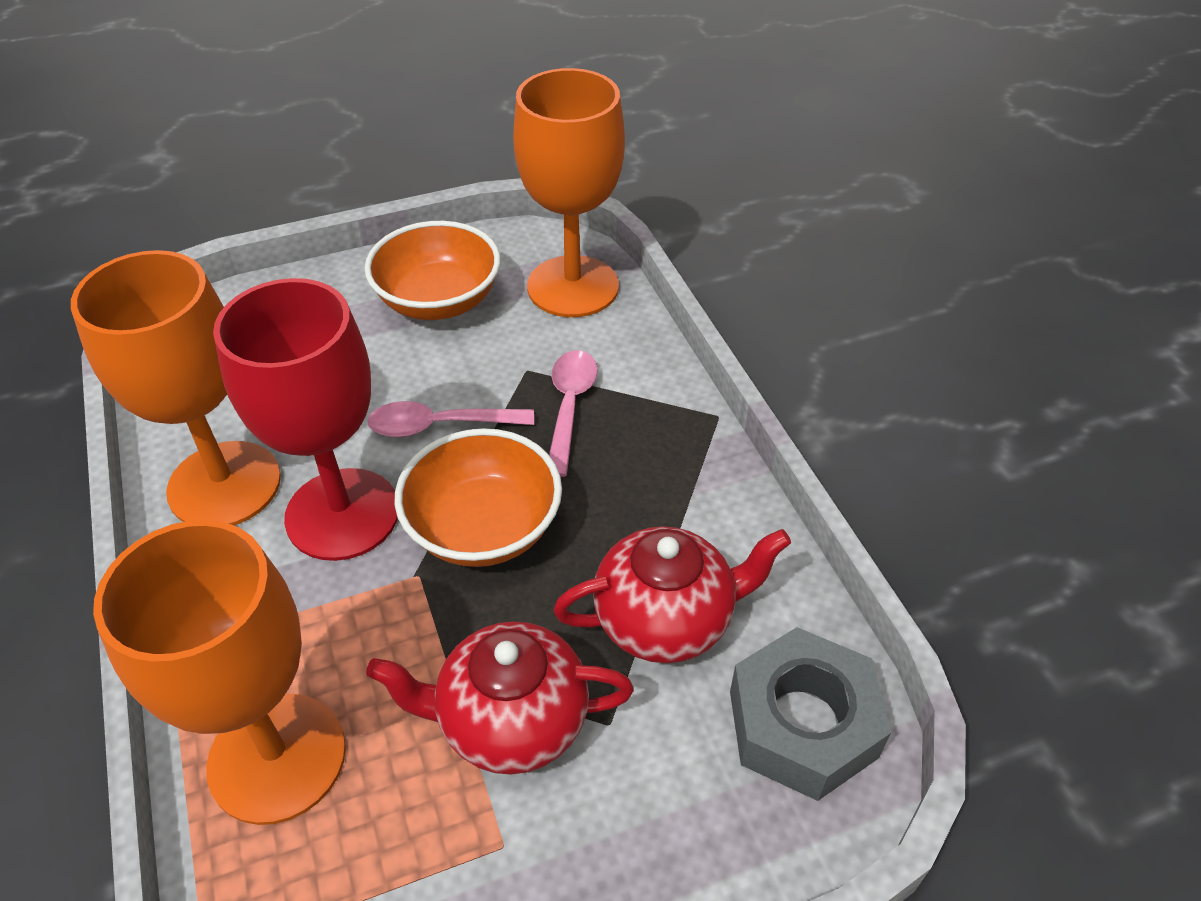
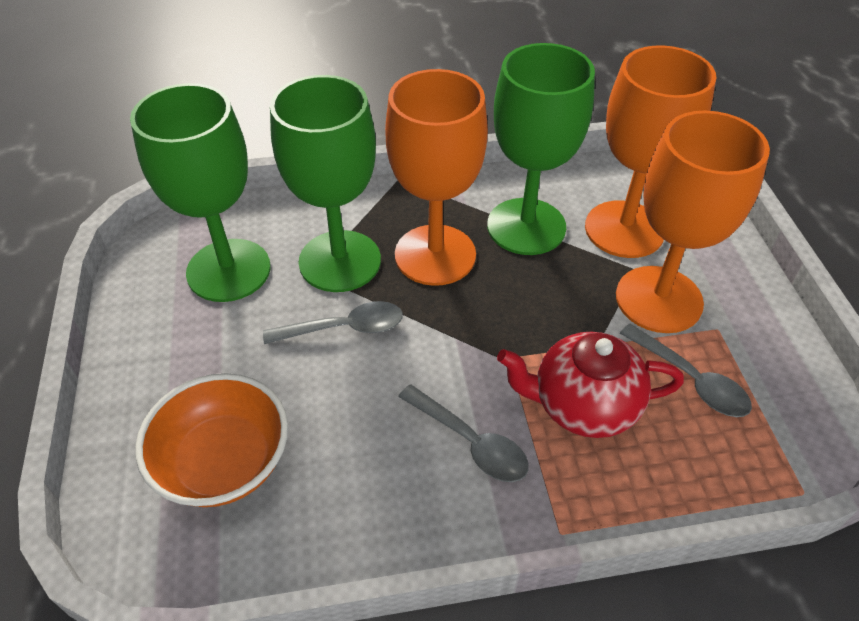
green goblet: none = 0 -> [130,83,271,302] [270,75,381,292] [487,43,595,255] = 3
grey nut: [730,627,891,801] = 1 -> none = 0
grey spoon: none = 0 -> [263,301,403,344] [398,384,529,482] [620,324,752,417] = 3
orange bowl: [364,221,500,320] [395,428,562,567] = 2 -> [135,373,288,507] = 1
pink spoon: [368,401,534,437] [549,350,598,477] = 2 -> none = 0
red goblet: [213,278,398,561] = 1 -> none = 0
red teapot: [366,621,634,775] [554,526,791,663] = 2 -> [497,332,684,438] = 1

